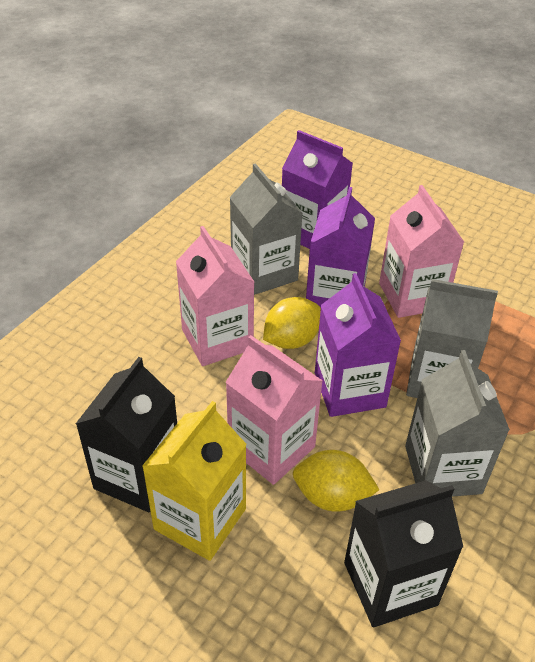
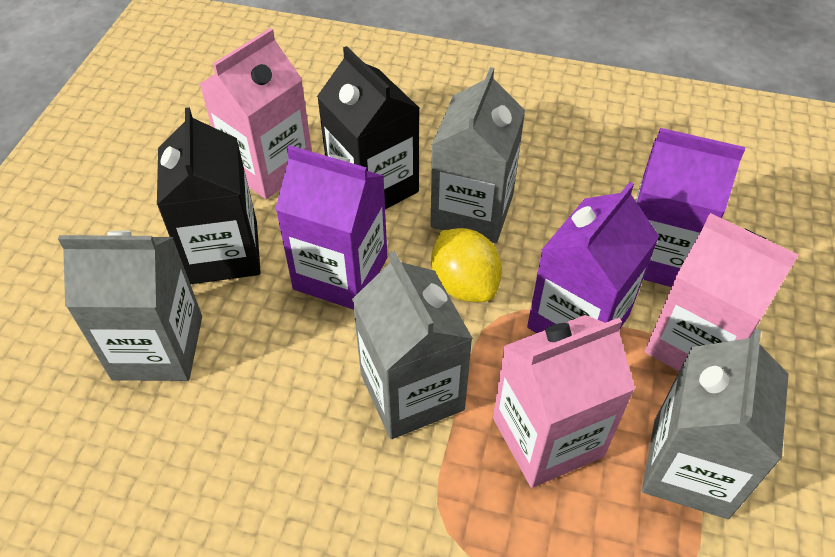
grey carton: [230,163,303,295] [405,350,510,497] [406,279,498,398] = 3 -> [58,231,202,381] [352,251,473,439] [431,67,525,243] [642,329,789,519] = 4
yellow carton: [142,401,247,561] = 1 -> none = 0
yellow lemon: [263,297,321,349] [293,450,380,512] = 2 -> [431,228,502,302] = 1

